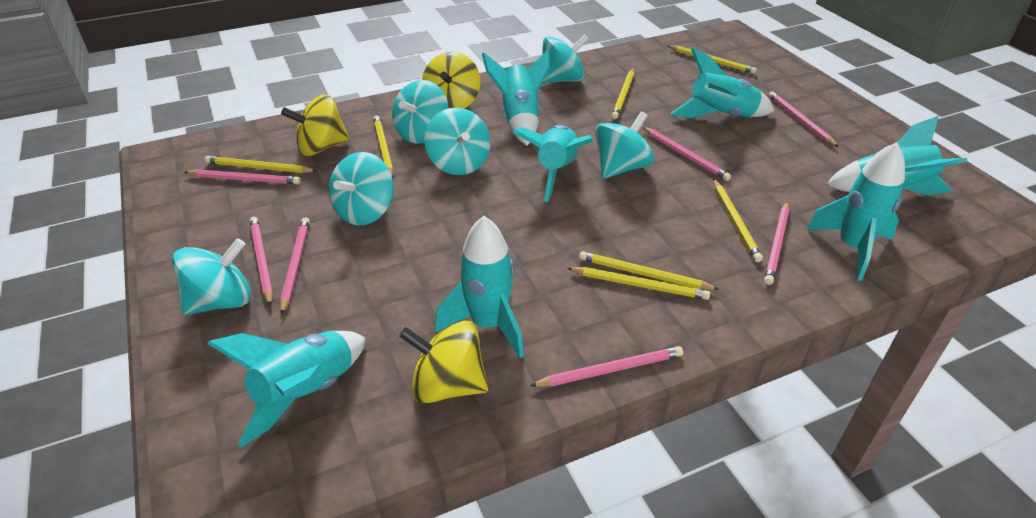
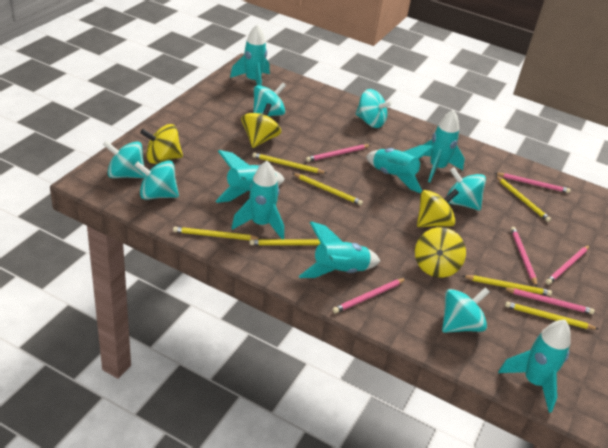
pink pencil: [184,169,301,185] [250,217,273,306] [280,217,310,315] [530,346,683,387] [643,127,731,181] [764,202,789,285] [769,91,838,147] = 7 -> [306,144,371,162] [333,278,406,313] [495,173,571,193] [503,288,594,314] [511,227,537,287] [546,245,590,285] = 6
yellow spinning top: [281,94,350,156] [399,320,489,404] [422,52,480,108] = 3 -> [140,124,183,164] [241,103,281,148] [415,227,466,278] [417,189,459,227] = 4

